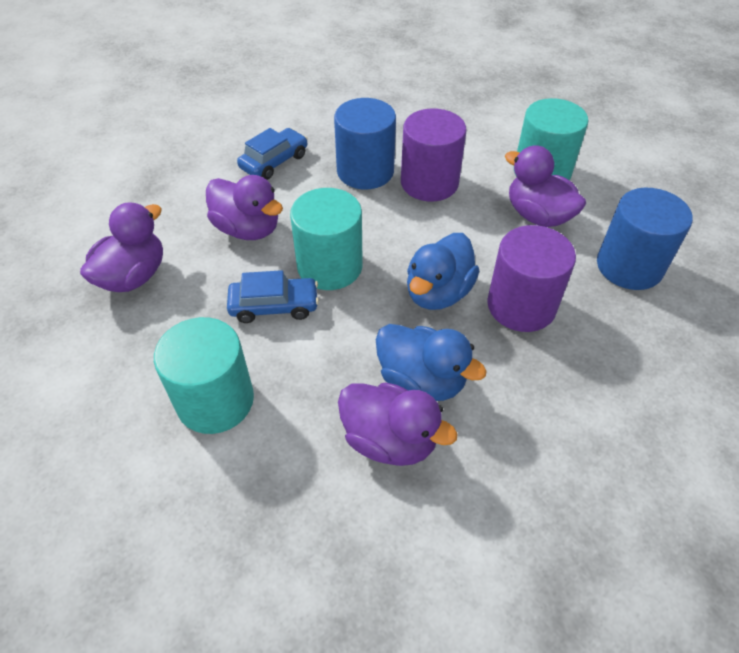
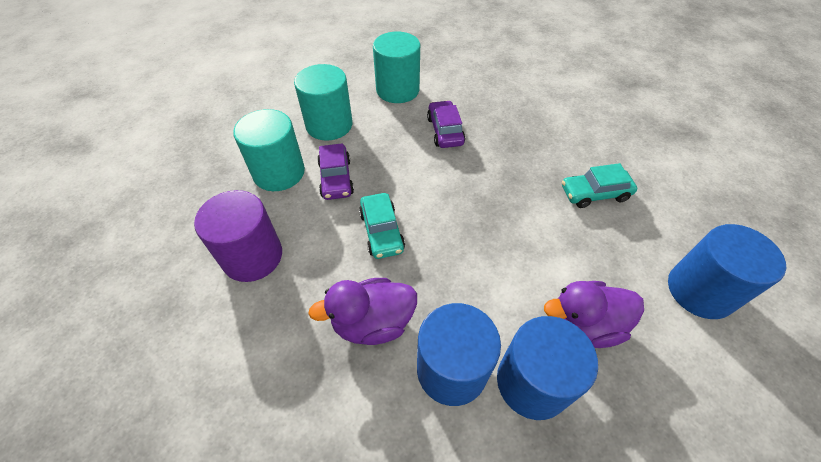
blue car: [227,270,319,323] [237,128,308,180] = 2 -> none = 0
blue cylinder: [334,98,396,189] [597,188,693,290] = 2 -> [417,303,501,406] [497,316,598,420] [668,224,786,319] = 3
blue duck: [376,324,487,401] [407,233,479,310] = 2 -> none = 0
purple car: none = 0 -> [317,143,354,200] [427,100,465,148] = 2
purple cylinder: [401,108,467,201] [487,225,576,332] = 2 -> [194,190,282,282] = 1
purple duck: [80,202,163,292] [206,175,283,240] [338,382,458,466] [505,145,586,227] = 4 -> [308,278,417,345] [544,281,644,348] = 2
turquoise car: none = 0 -> [359,193,405,259] [562,163,637,208] = 2

